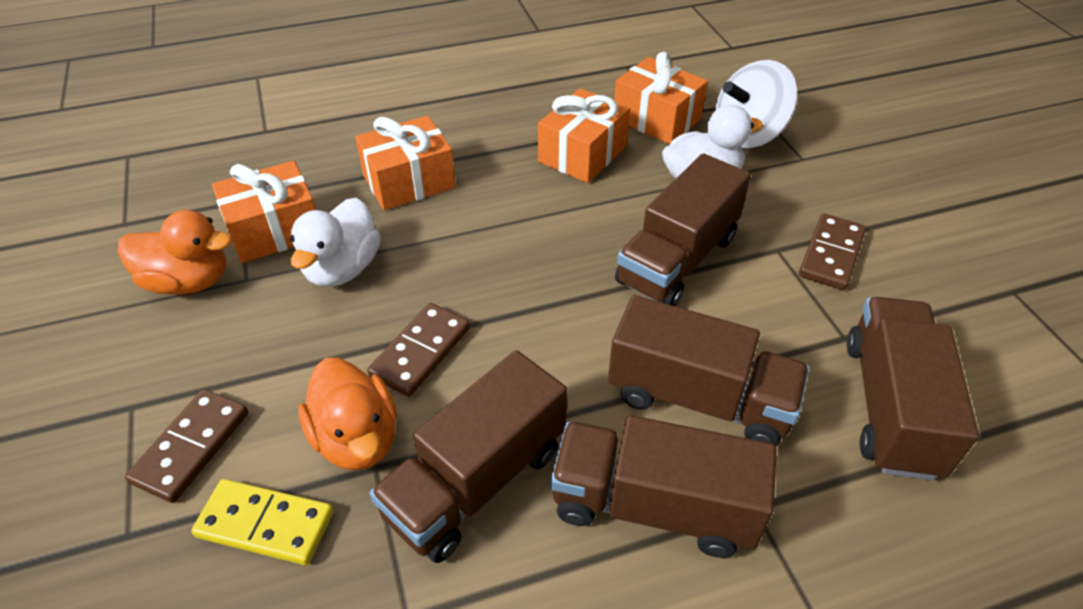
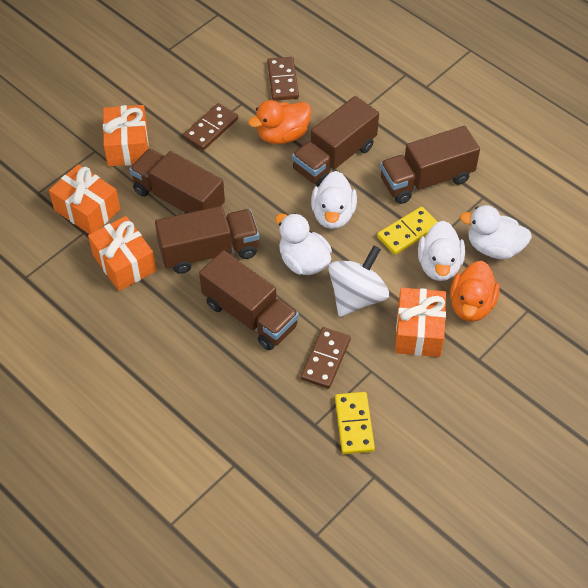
white duck: [290,198,381,287] [662,105,763,179] = 2 -> [275,213,332,275] [311,171,357,229] [418,221,465,281] [460,205,532,259] = 4
yellow domino: [191,479,333,565] = 1 -> [335,392,375,454] [377,207,437,255] = 2

